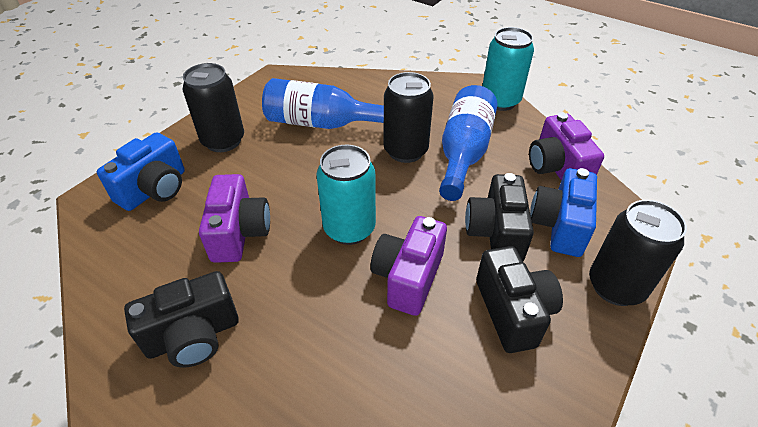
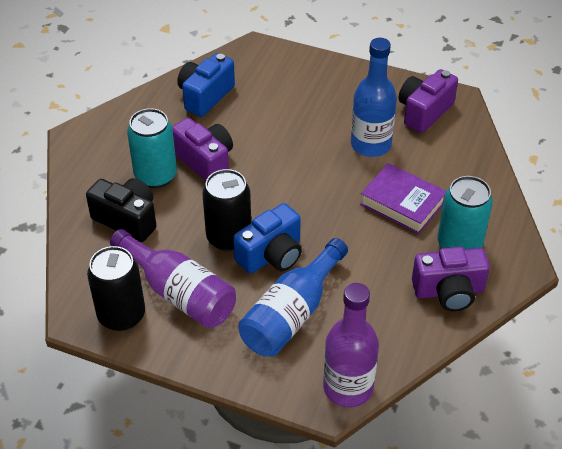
black camera: [124,271,239,368] [465,173,534,261] [476,246,563,353] = 3 -> [86,178,157,242] = 1
black can: [182,63,244,152] [383,72,434,163] [589,200,687,306] = 3 -> [87,246,145,331] [202,169,251,252] = 2
purple book: none = 0 -> [360,163,446,234] = 1
purple bottle: none = 0 -> [110,229,236,328] [323,283,379,407] = 2

